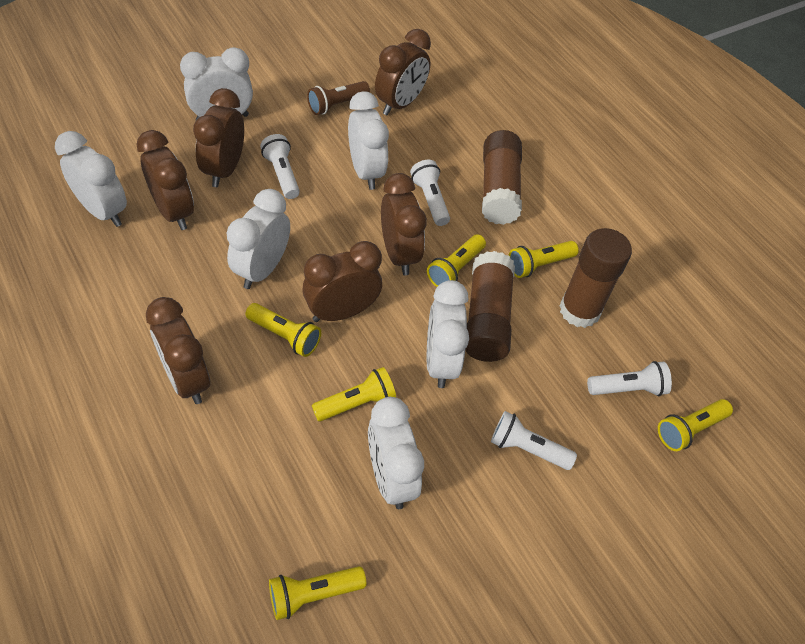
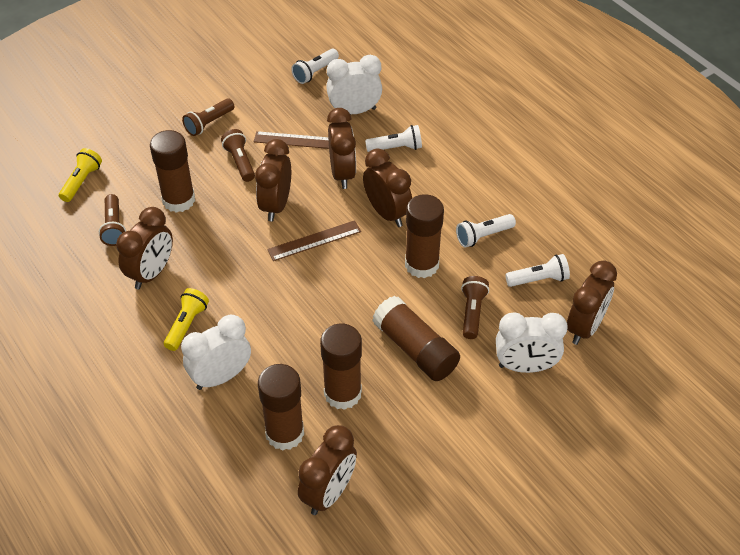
brown flashlight: [307,81,370,115] = 1 -> [99,194,126,246] [182,98,235,136] [221,129,255,182] [461,276,489,339] = 4
brown glue stick: [465,251,515,362] [482,130,522,225] [559,228,632,328] = 3 -> [150,130,195,213] [258,364,304,451] [320,324,362,410] [372,296,460,381] [405,194,444,278] = 5
brown ruler: none = 0 -> [254,131,329,149] [267,220,361,261] = 2
white clock: [55,131,127,227] [180,47,253,120] [227,189,290,289] [348,91,389,190] [368,397,424,509] [427,280,469,388] = 6 -> [181,314,251,390] [326,55,382,114] [496,312,568,373] = 3
yellow flashlight: [245,303,321,357] [269,566,366,620] [312,367,396,421] [427,234,486,287] [509,241,579,278] [658,399,733,451] = 6 -> [59,148,102,202] [164,288,209,351] = 2

